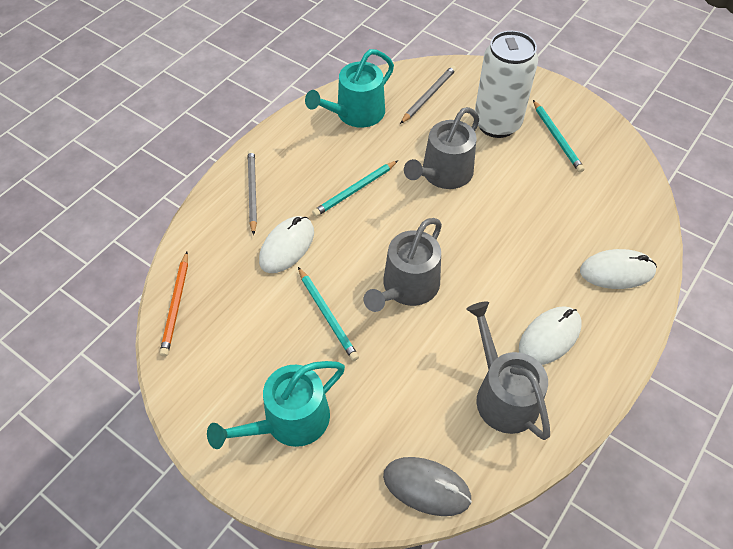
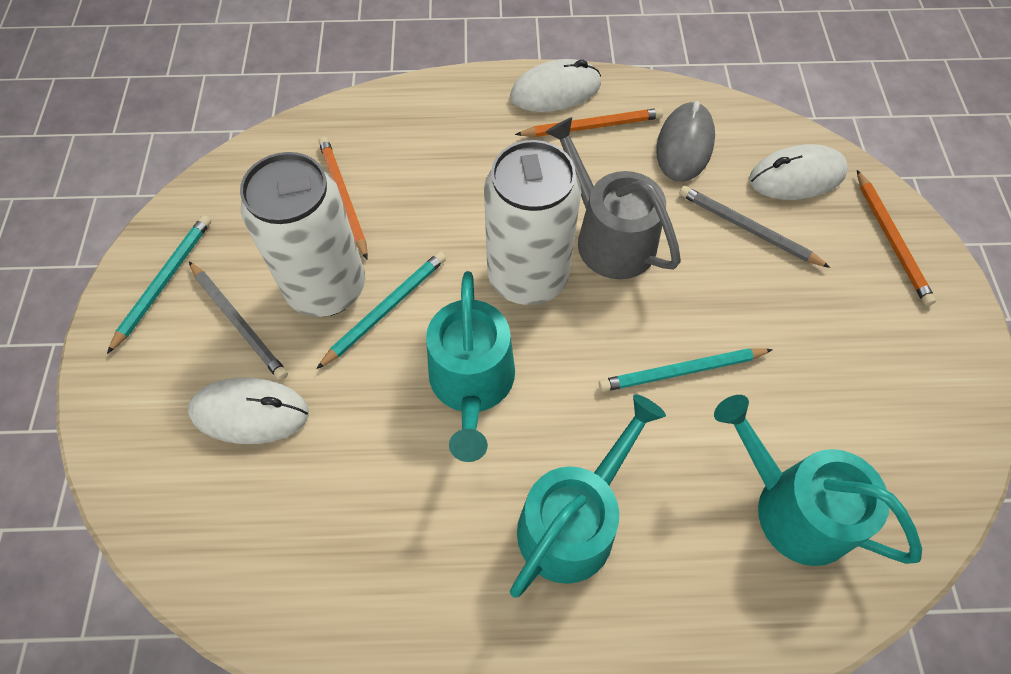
grey watering can: [364,218,442,312] [404,107,479,189] [466,301,550,440] = 3 -> [545,117,681,279] = 1
orange pencil: [160,252,188,357] = 1 -> [319,137,368,259] [515,108,663,137] [857,170,936,306] = 3
turquoise watering can: [207,361,345,449] [305,49,394,128] = 2 -> [426,271,515,462] [510,394,666,598] [714,395,922,566] = 3
white can: [475,31,538,138] = 1 -> [240,152,365,317] [484,140,581,305] = 2

